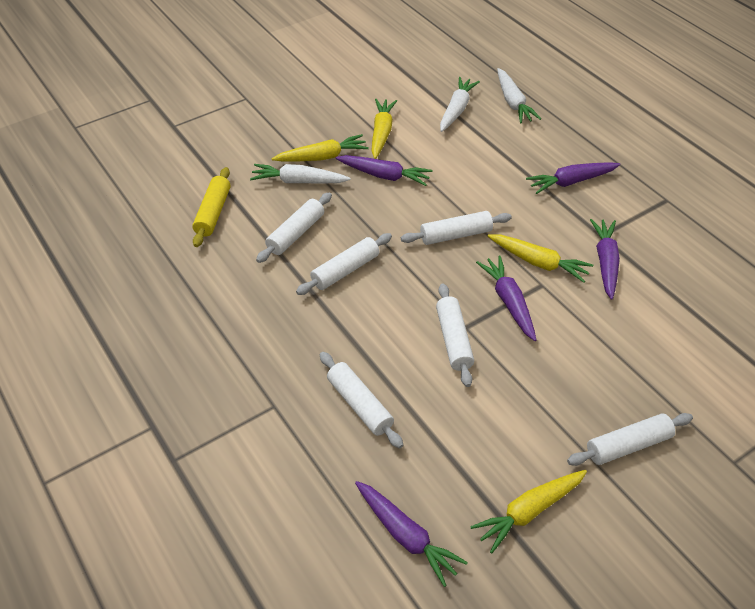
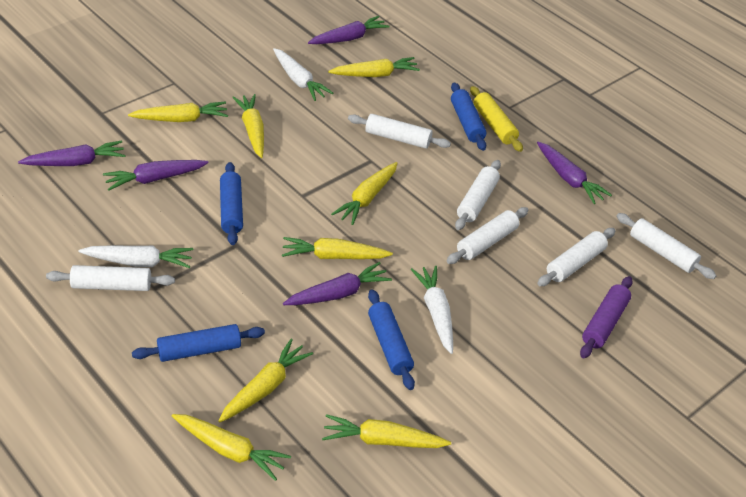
blue rolling pin: none = 0 -> [132,324,265,362] [220,162,243,245] [368,289,415,390] [451,82,486,151] = 4
purple rolling pin: none = 0 -> [580,276,633,358] = 1
yellow carrot: [271,134,369,161] [371,99,397,159] [470,470,587,554] [487,234,593,283] = 4 -> [128,101,228,122] [172,414,291,481] [218,339,313,422] [232,94,264,158] [282,237,393,259] [322,414,451,448] [328,57,420,77] [331,162,397,225] = 8

